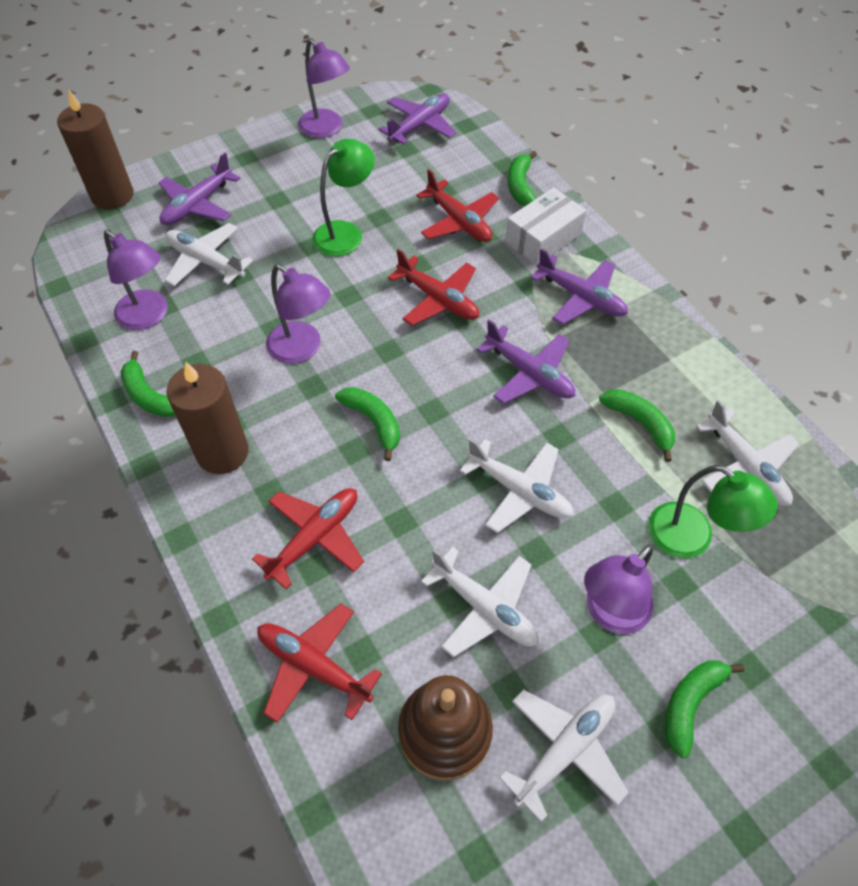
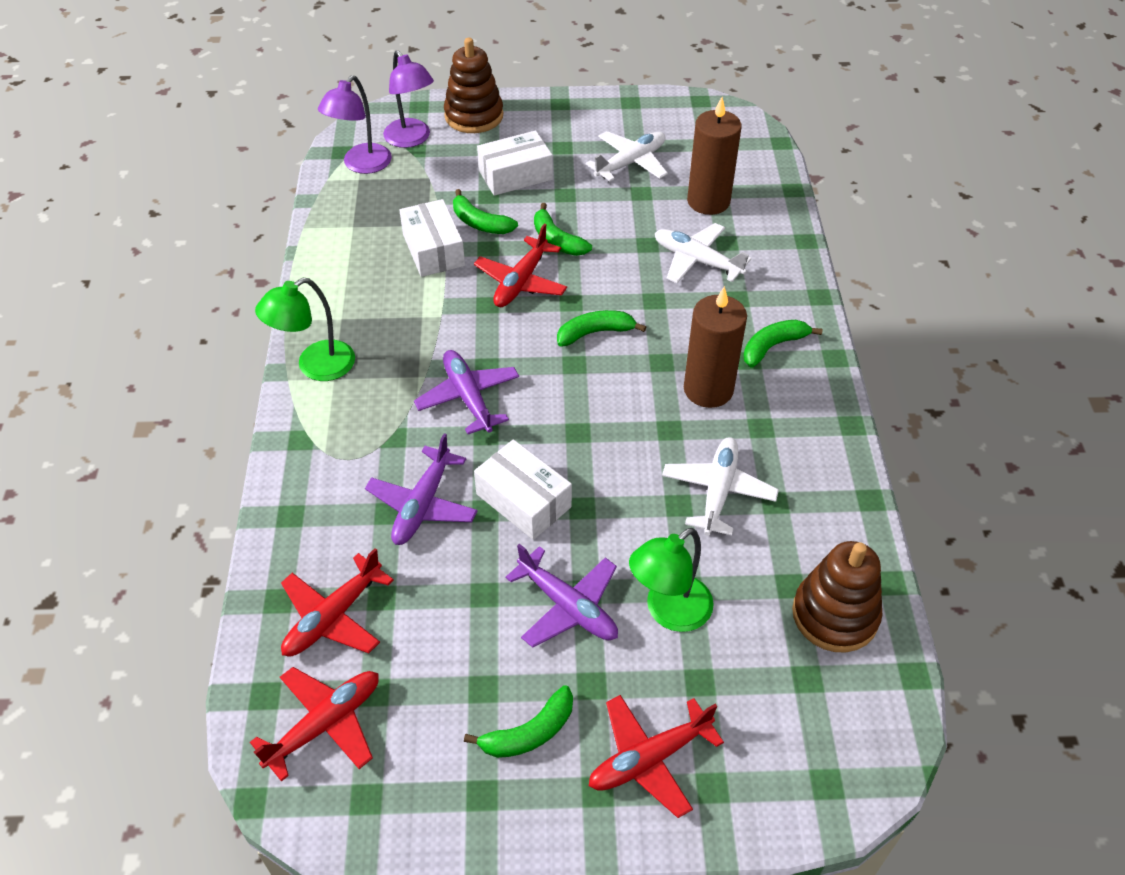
brown stacking toy: [398,675,493,780] = 1 -> [444,38,503,133] [792,541,883,652] = 2
purple lamp: [104,230,168,330] [266,264,330,364] [298,38,350,138] [584,545,653,634] = 4 -> [318,75,392,174] [383,50,434,148] = 2
purple plane: [158,153,240,225] [378,93,456,145] [477,320,575,404] [531,248,628,325] = 4 -> [365,433,478,545] [414,350,519,434] [506,544,618,648] = 3
white box: [505,188,586,266] = 1 -> [399,199,465,277] [474,439,572,540] [477,130,553,196] = 3
white plane: [165,223,253,286] [421,546,539,658] [460,438,574,533] [499,689,629,822] [696,400,799,506] = 5 -> [586,131,668,181] [655,223,751,283] [662,437,779,536] = 3

